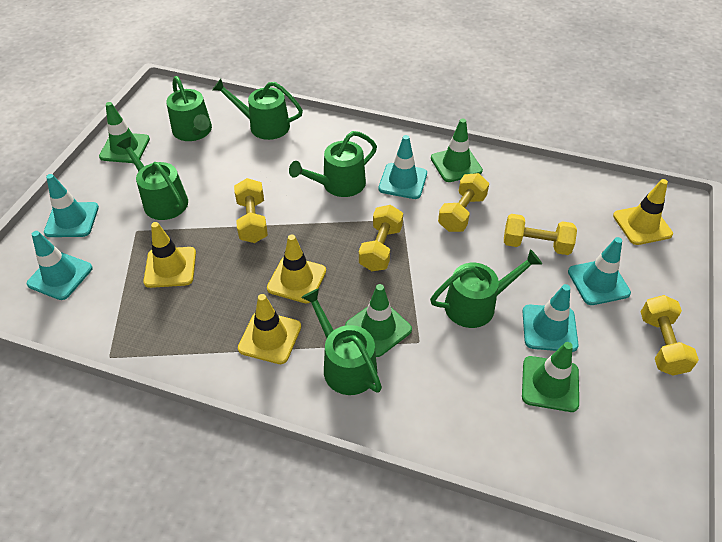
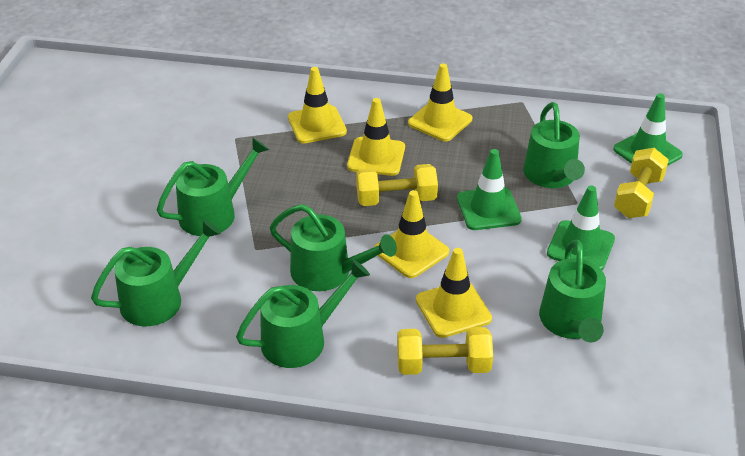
green traffic cone: [99,102,150,163] [345,284,412,357] [431,118,483,182] [522,342,579,412] = 4 -> [457,149,522,230] [547,185,615,270] [613,94,683,166] = 3
turquoise traffic cone: [27,231,93,300] [44,174,99,237] [379,135,427,199] [522,284,579,352] [568,237,631,305] = 5 -> none = 0
yellow dumbbell: [234,178,268,243] [359,205,403,271] [438,173,489,232] [504,214,577,255] [641,295,699,376] = 5 -> [356,164,438,206] [397,327,493,375] [614,148,669,218] = 3
yellow traffic cone: [143,222,196,288] [238,294,301,364] [267,235,326,303] [613,179,673,245] = 4 -> [288,67,347,143] [347,98,405,176] [374,190,449,278] [408,63,472,141] [416,248,492,338] = 5

